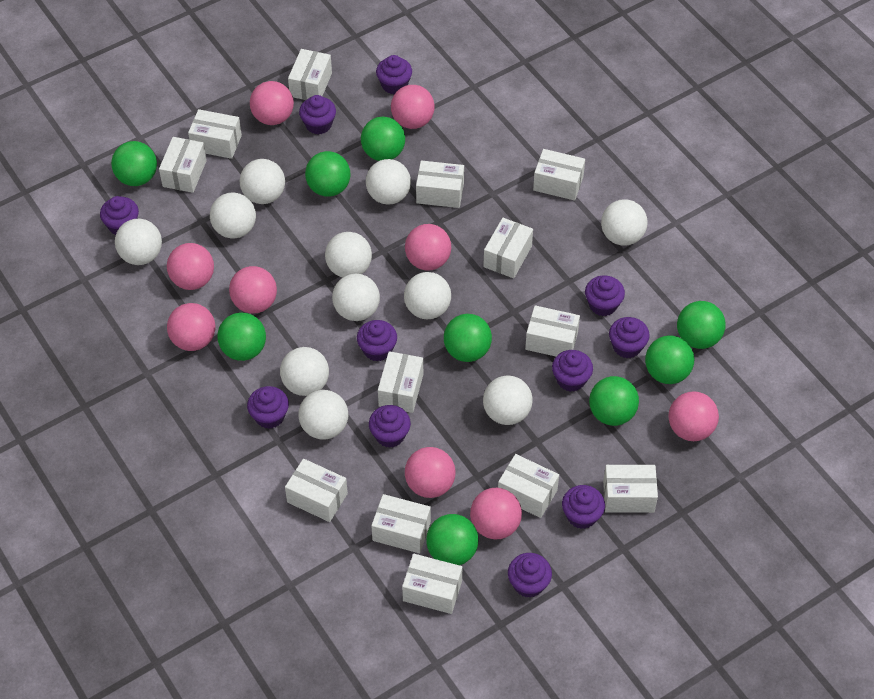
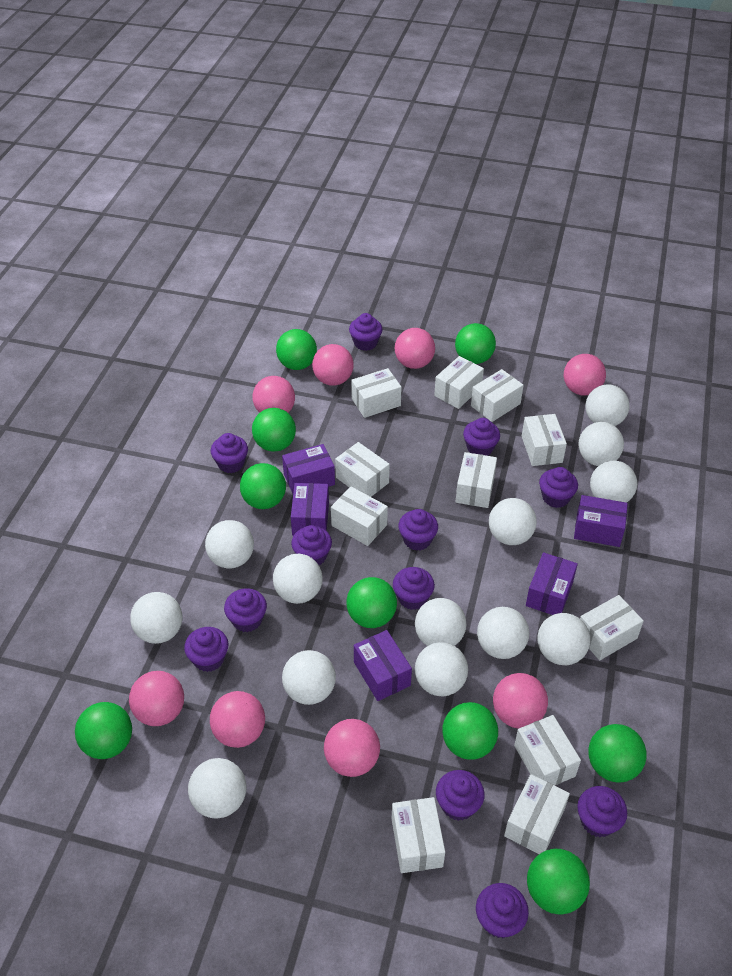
pink ball: [167,243,214,290] [167,303,216,351] [229,266,277,313] [250,81,294,125] [391,85,435,129] [405,224,451,271] [405,447,456,498] [470,488,522,539] [668,391,719,441] = 9 -> [129,671,184,726] [210,691,265,748] [252,376,295,413] [312,344,354,386] [324,719,380,777] [395,328,435,369] [493,673,548,728] [564,354,606,395] = 8
purple box: none = 0 -> [282,444,335,494] [291,483,329,536] [354,630,412,701] [526,552,578,615] [574,495,628,547] = 5
purple cupcake: [100,196,139,235] [247,386,289,429] [299,95,336,135] [357,320,397,361] [369,405,411,448] [376,55,412,94] [508,553,552,598] [552,350,593,392] [562,485,605,529] [585,275,625,316] [609,317,650,358] = 11 -> [184,627,228,672] [211,433,248,473] [224,588,267,632] [291,525,332,565] [349,313,383,351] [393,567,435,610] [398,509,438,551] [436,770,485,821] [463,418,500,456] [476,883,529,938] [539,467,578,508] [577,786,627,837] = 12
white ball: [115,219,162,265] [210,192,256,239] [240,159,285,204] [280,347,329,396] [298,390,348,440] [325,232,372,278] [332,274,380,321] [366,159,411,204] [404,272,451,319] [483,376,533,425] [601,199,648,246] = 11 -> [130,592,182,644] [188,758,247,819] [205,520,254,569] [273,554,323,604] [282,650,336,705] [415,598,467,646] [415,642,468,696] [477,607,529,659] [489,498,537,545] [538,613,590,665] [578,422,624,466] [585,384,630,426] [590,460,637,503] = 13
white box: [159,137,207,193] [188,109,242,159] [285,458,348,522] [288,49,332,100] [371,494,431,553] [378,351,423,413] [402,554,462,614] [416,160,464,208] [483,218,533,278] [498,454,559,518] [525,305,580,356] [533,149,585,201] [603,465,658,513] = 13 -> [331,487,388,546] [335,442,390,497] [351,368,402,418] [392,797,445,873] [434,356,484,409] [456,452,497,508] [471,369,523,422] [504,774,570,854] [514,715,581,785] [522,414,567,466] [580,595,644,660] = 11

